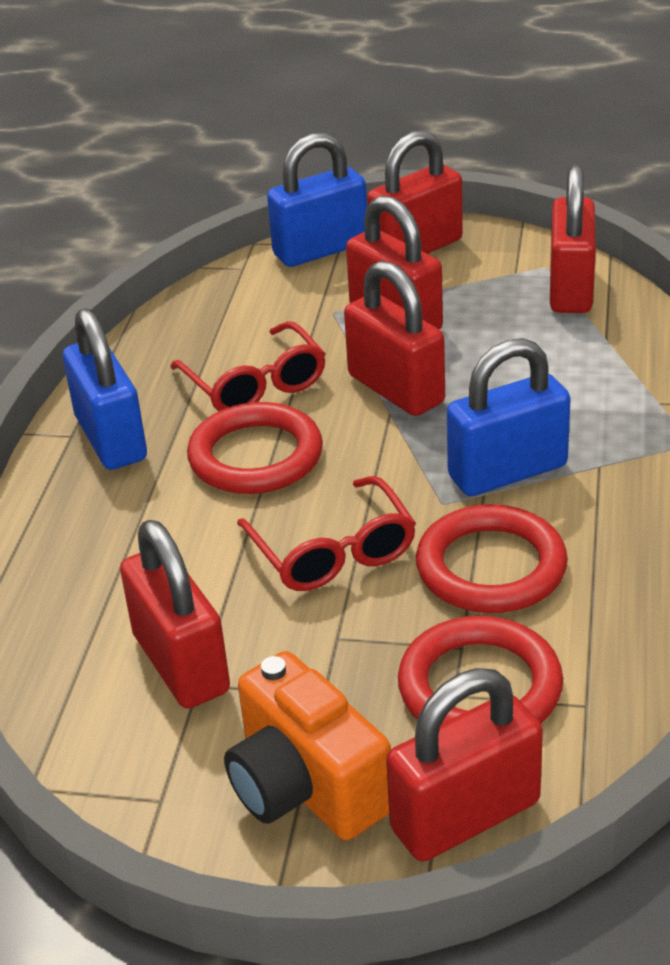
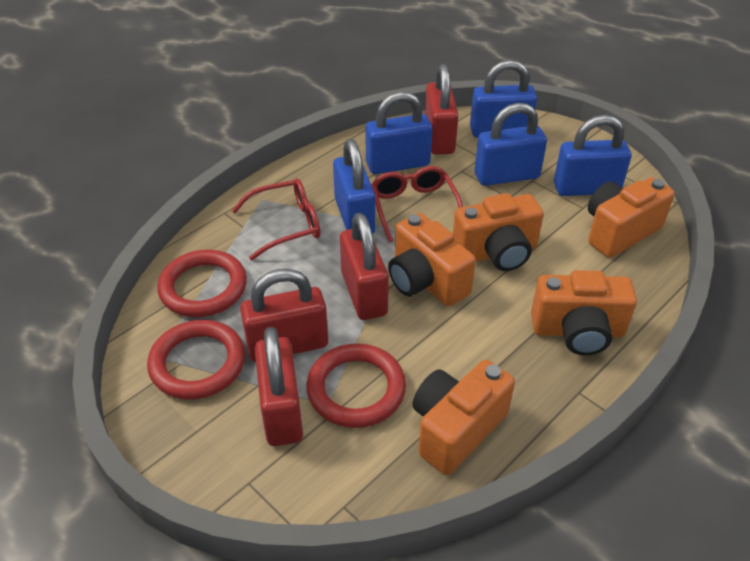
blue padlock: [63,308,147,470] [267,132,367,267] [447,338,571,496] = 3 -> [333,139,375,234] [365,92,433,174] [470,60,537,138] [475,103,547,186] [554,115,631,196] = 5
orange camera: [224,651,391,840] = 1 -> [388,213,476,306] [412,360,515,475] [453,193,544,271] [531,270,637,355] [588,177,675,258] = 5
red padlock: [120,520,230,708] [344,261,445,416] [346,195,443,329] [367,130,463,254] [386,668,543,861] [550,164,596,313] = 6 -> [240,269,328,362] [255,327,303,446] [340,213,389,320] [425,64,459,155] = 4

